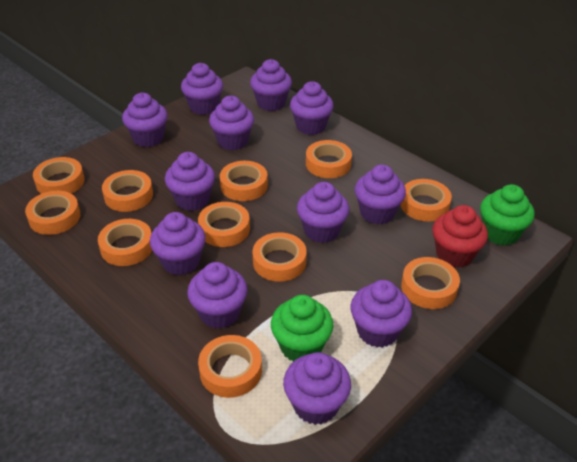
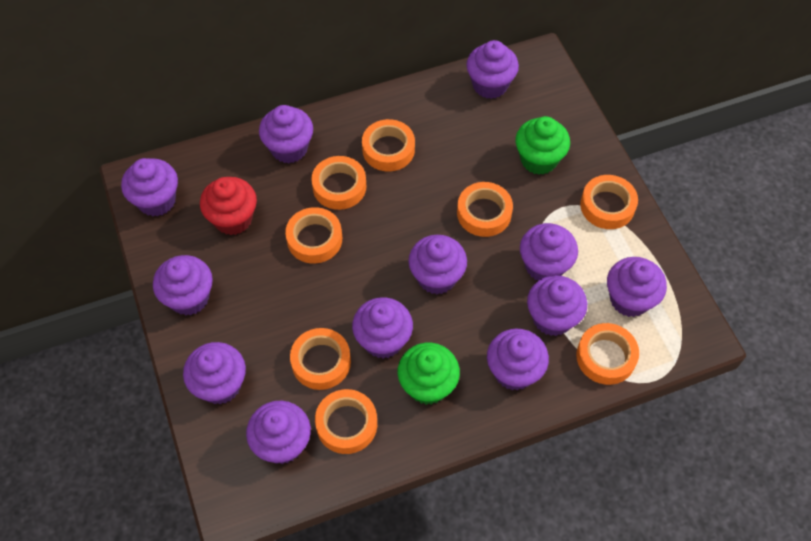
orange tape: [25,191,81,235] [33,157,85,194] [98,219,152,266] [102,170,153,212] [198,202,250,247] [198,335,262,398] [220,161,268,201] [253,232,307,282] [306,140,352,178] [400,179,452,221] [401,257,460,309] = 11 -> [285,207,342,263] [290,328,351,390] [311,156,366,210] [315,389,377,454] [362,119,415,171] [457,182,513,237] [576,323,639,385] [580,175,638,229] = 8

